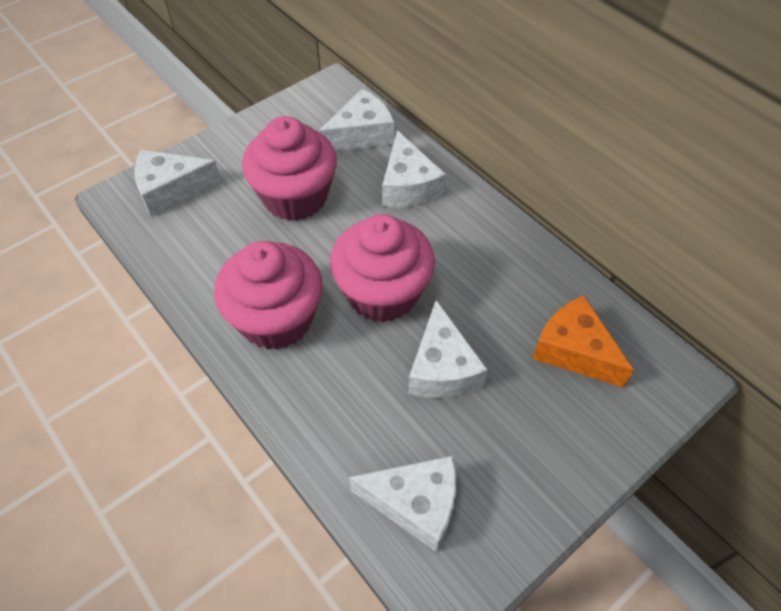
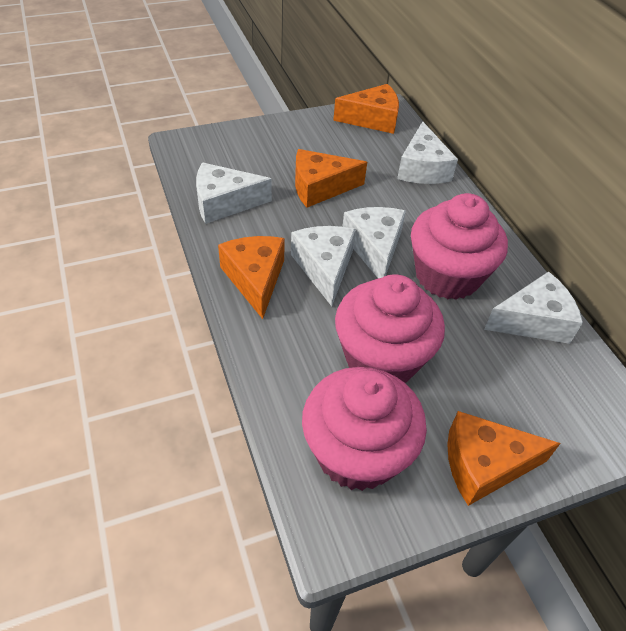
orange cheese: [532,296,634,388] = 1 -> [218,236,285,319] [295,149,367,208] [333,84,399,134] [447,411,561,506] = 4

